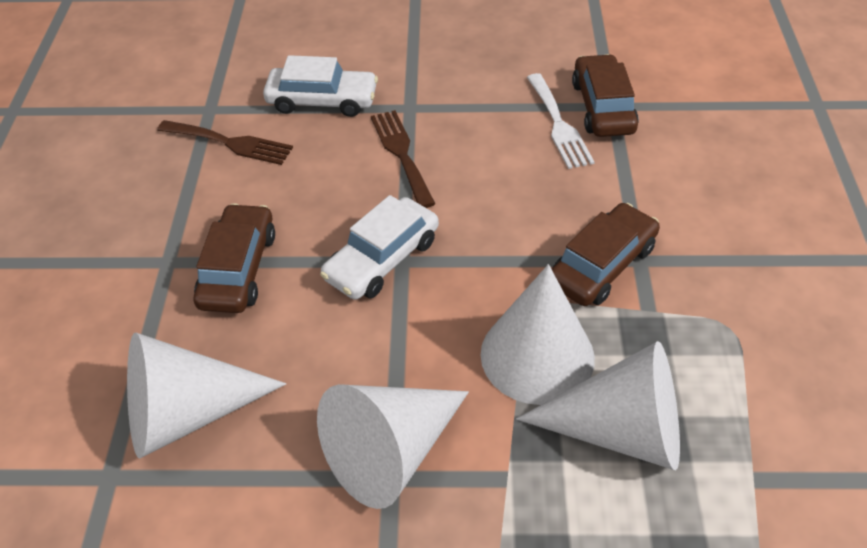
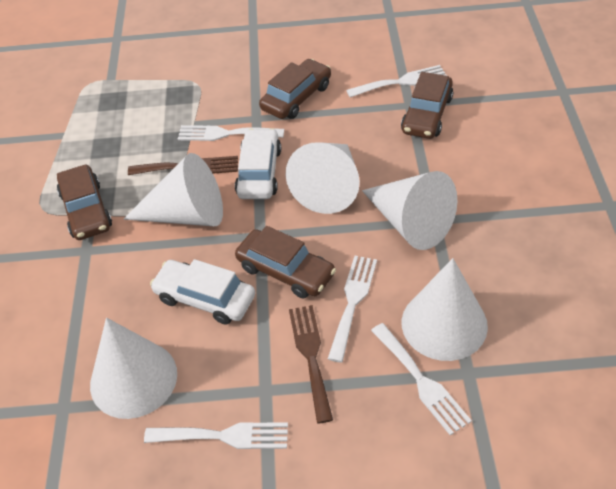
brown car: [194,203,275,313] [552,203,660,306] [572,54,639,137] = 3 -> [57,164,112,240] [235,226,336,298] [259,59,331,119] [401,72,453,139] = 4
white cone: [127,333,287,459] [317,384,469,509] [481,264,595,405] [516,341,680,470] = 4 -> [90,318,177,419] [124,153,223,226] [286,142,360,214] [362,171,457,250] [402,258,488,361] = 5
white fork: [527,73,595,169] = 1 -> [144,423,288,449] [178,125,284,141] [328,256,377,363] [346,65,447,97] [371,323,472,435] = 5

